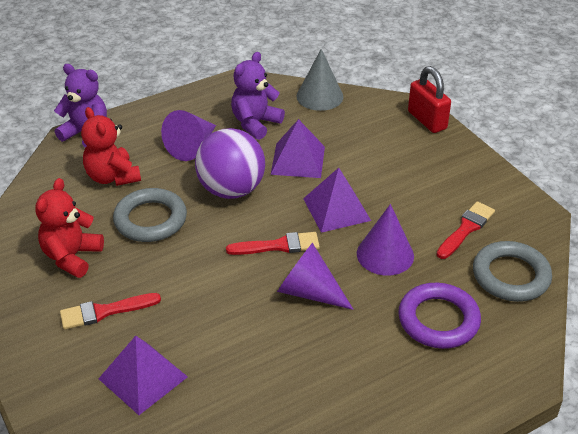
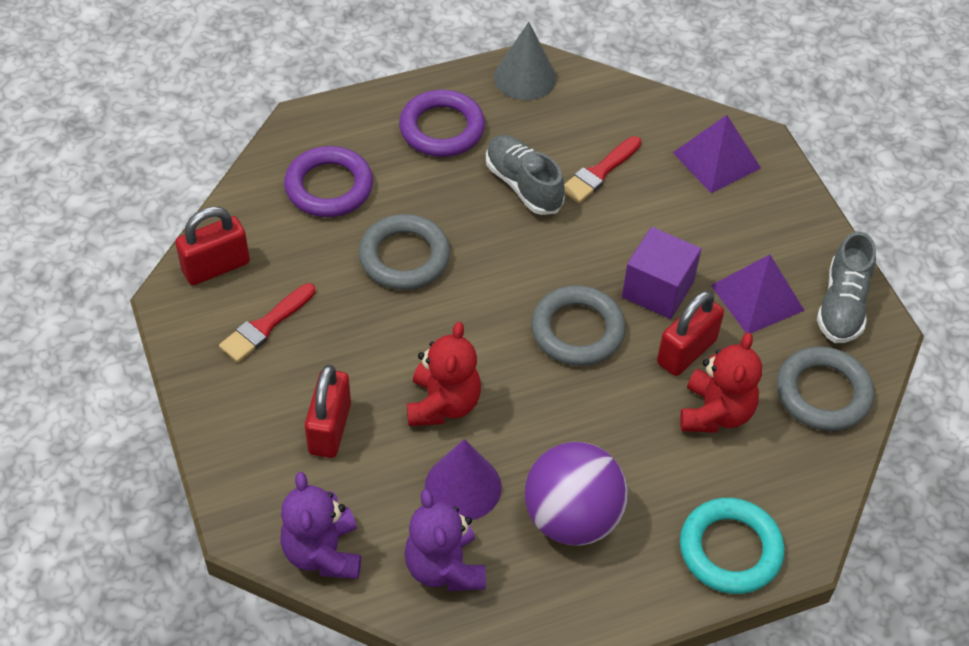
grey ring: [113,188,187,242] [473,241,552,302] = 2 -> [358,214,450,290] [531,285,626,366] [777,346,874,431] = 3
grey shoe: none = 0 -> [486,135,565,215] [817,231,876,343] = 2
purple cone: [161,110,216,161] [277,243,353,310] [357,204,414,275] = 3 -> [425,439,502,520] = 1
purple cube: none = 0 -> [622,227,701,319] = 1
purple pyramid: [98,336,188,415] [271,119,325,178] [303,168,371,233] = 3 -> [672,115,761,193] [711,254,805,333] = 2
purple ring: [398,283,481,349] = 1 -> [284,146,373,217] [399,90,485,157] = 2
red brush: [60,293,161,329] [226,232,320,255] [436,201,495,259] = 3 -> [219,283,316,362] [564,136,641,203] = 2
red padlock: [408,66,451,133] = 1 -> [175,206,250,285] [305,365,351,458] [657,291,724,376] = 3
turquoise ring: none = 0 -> [680,498,785,594] = 1

